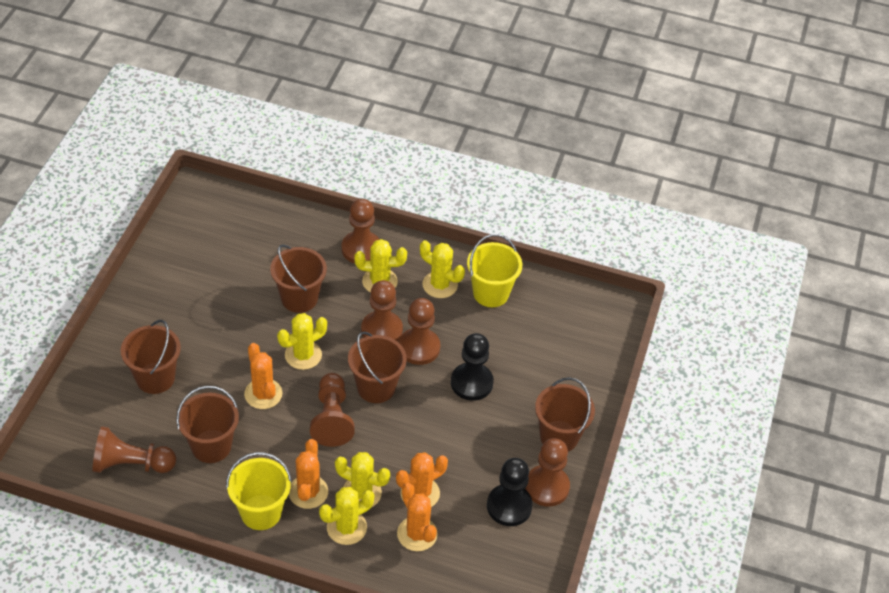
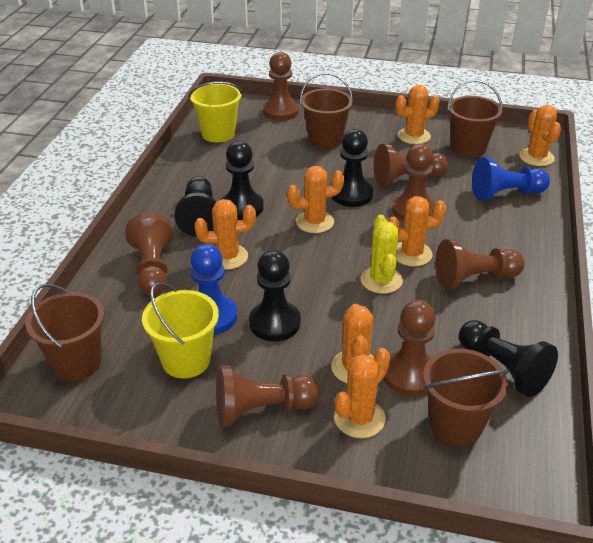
black pawn: [451,333,494,401] [487,458,533,526] = 2 -> [175,176,216,237] [221,141,264,220] [249,250,301,341] [332,129,373,207] [459,320,558,397] = 5
blue pawn: none = 0 -> [190,244,238,334] [472,157,550,201] = 2
brown bucket: [121,320,181,394] [176,386,239,463] [270,244,327,313] [348,332,407,403] [535,377,595,452] = 5 -> [25,283,104,381] [300,72,353,149] [423,348,509,446] [447,79,503,157] = 4
brown pawn: [92,426,176,473] [310,373,355,447] [341,199,380,264] [361,280,403,342] [399,298,440,365] [525,438,570,507] = 6 -> [125,213,173,295] [216,365,321,426] [263,52,299,121] [374,144,448,186] [383,300,436,396] [392,144,435,221] [435,239,525,289] = 7
orange cactus: [244,343,282,409] [289,439,328,509] [396,452,448,507] [397,483,438,551] = 4 -> [194,199,256,270] [287,166,344,233] [331,304,374,383] [334,348,390,438] [387,196,446,267] [396,85,440,144] [519,105,561,166] = 7
yellow cactus: [277,313,327,370] [319,487,374,545] [335,452,390,507] [354,239,407,293] [420,240,465,298] = 5 -> [360,215,403,294] = 1

